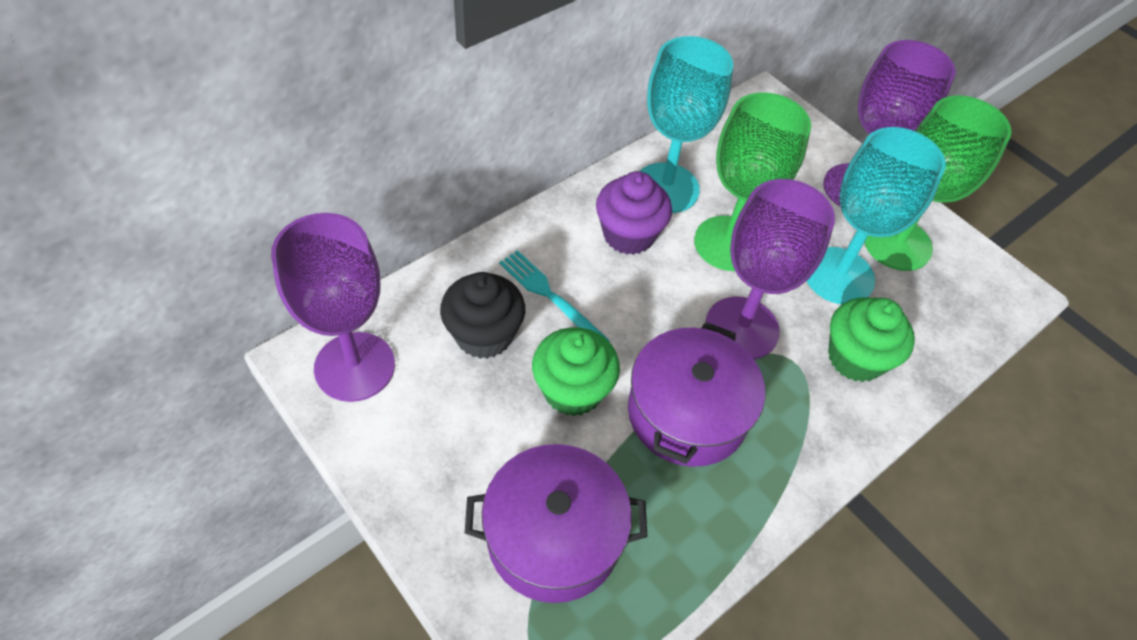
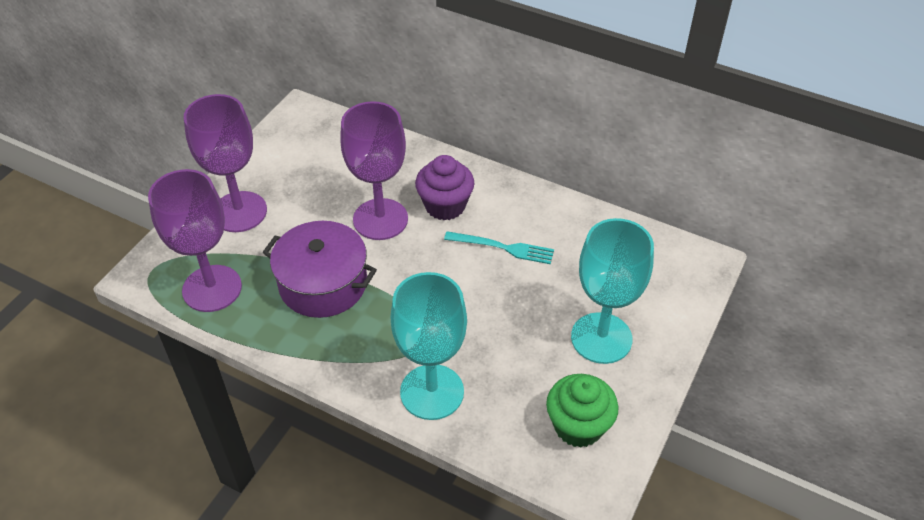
black cupcake: [440,272,525,359] = 1 -> none = 0
green cupcake: [532,327,620,416] [828,297,915,382] = 2 -> [546,374,618,448] = 1
green goblet: [694,92,811,271] [864,95,1012,271] = 2 -> none = 0
purple pot: [465,444,647,603] [628,322,765,467] = 2 -> [262,221,377,318] = 1

